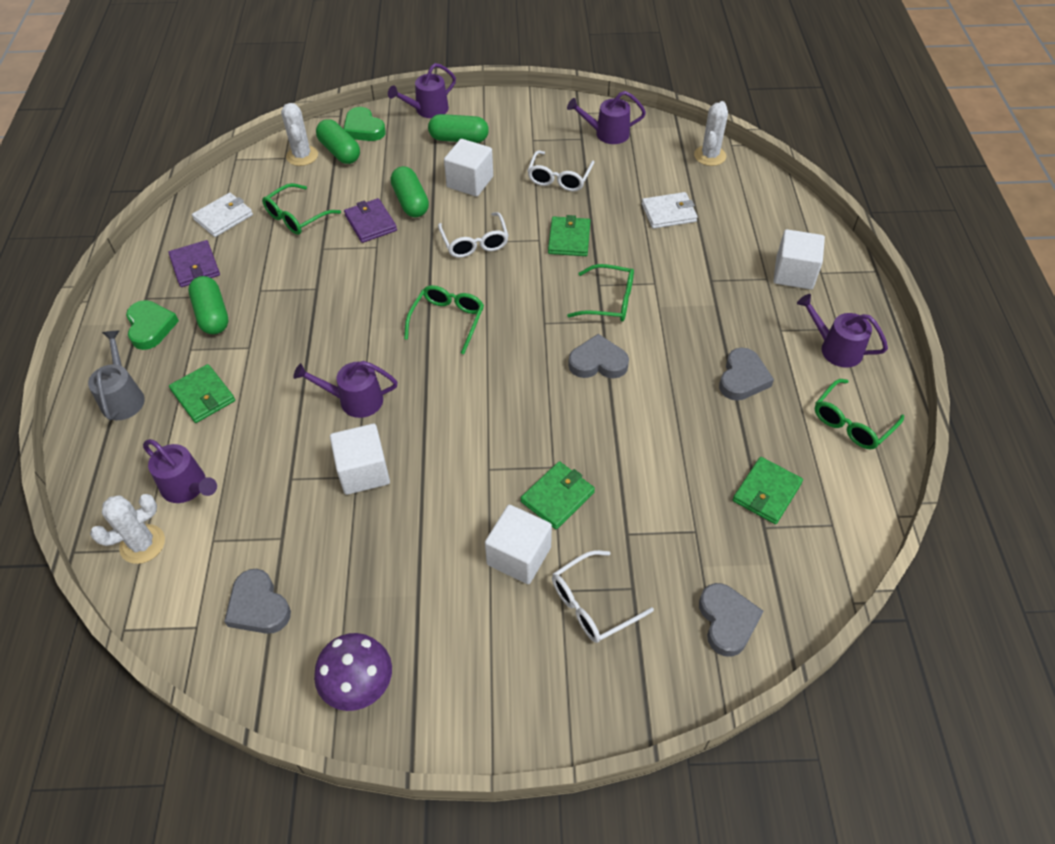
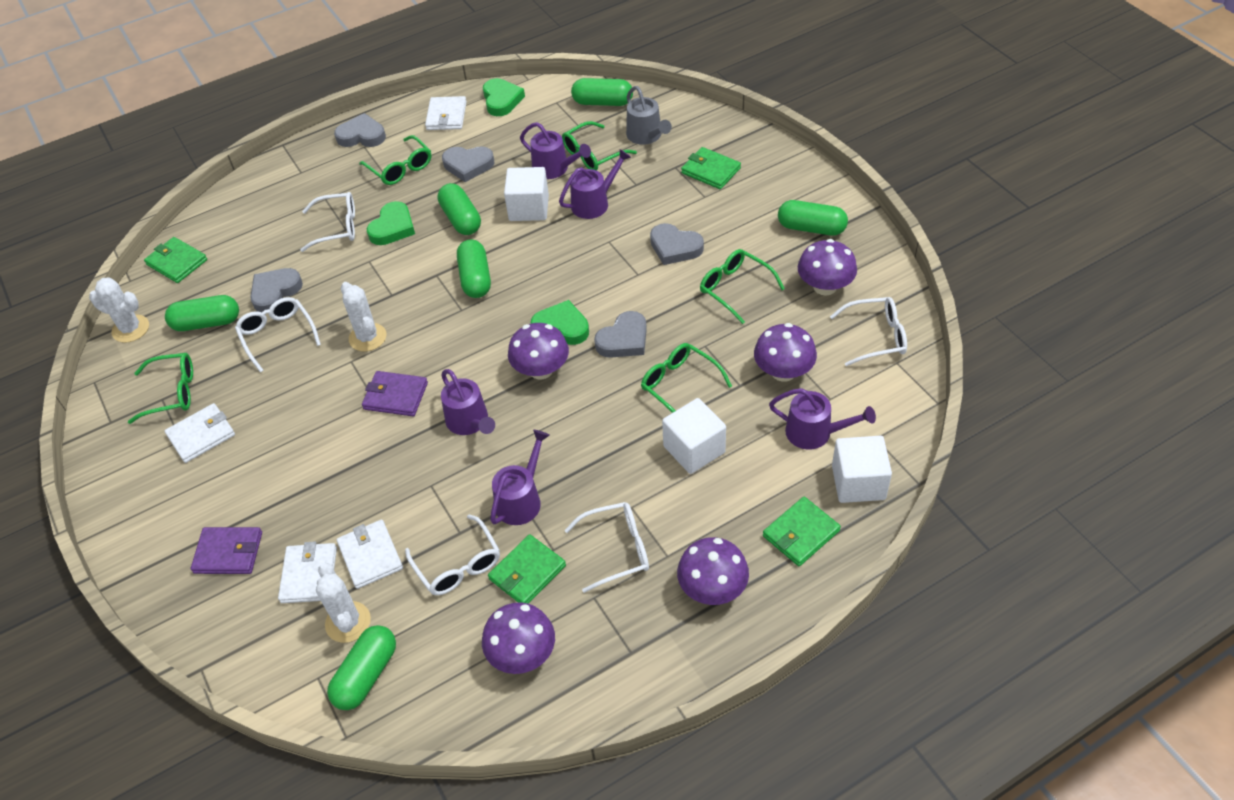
green capsule: [188,276,229,334] [316,119,360,164] [391,166,429,218] [428,114,489,143] = 4 -> [165,295,239,331] [327,625,396,710] [438,183,481,235] [457,240,491,298] [571,78,633,106] [778,200,848,236] = 6
green glasses: [262,183,341,235] [404,285,484,354] [567,264,634,321] [815,379,904,449] = 4 -> [128,353,193,424] [359,135,431,185] [562,121,637,171] [641,343,732,413] [700,249,785,324] = 5
green heart: [126,300,179,350] [343,107,386,141] = 2 -> [367,201,415,245] [483,78,525,116] [531,300,589,345] = 3
grey heart: [224,569,291,634] [568,334,629,379] [699,583,764,657] [719,348,774,401] = 4 -> [250,268,303,312] [334,113,386,147] [442,146,494,182] [594,311,647,358] [650,223,704,265] = 5
purple mushroom: [314,633,392,711] = 1 -> [482,602,555,674] [508,323,569,379] [677,537,749,605] [754,323,817,382] [798,239,857,295] = 5
white cube: [330,424,390,495] [444,139,493,197] [485,505,552,584] [773,229,825,290] = 4 -> [504,167,549,221] [662,398,726,474] [832,436,892,503] = 3
white glasses: [438,212,509,258] [527,150,595,191] [552,550,654,643] = 3 -> [235,297,321,372] [300,192,355,252] [405,514,500,595] [564,502,649,593] [830,297,907,366] = 5
white wallet: [192,193,253,237] [642,192,698,229] = 2 -> [165,403,235,463] [278,542,337,603] [337,520,403,589] [425,96,467,130] = 4

